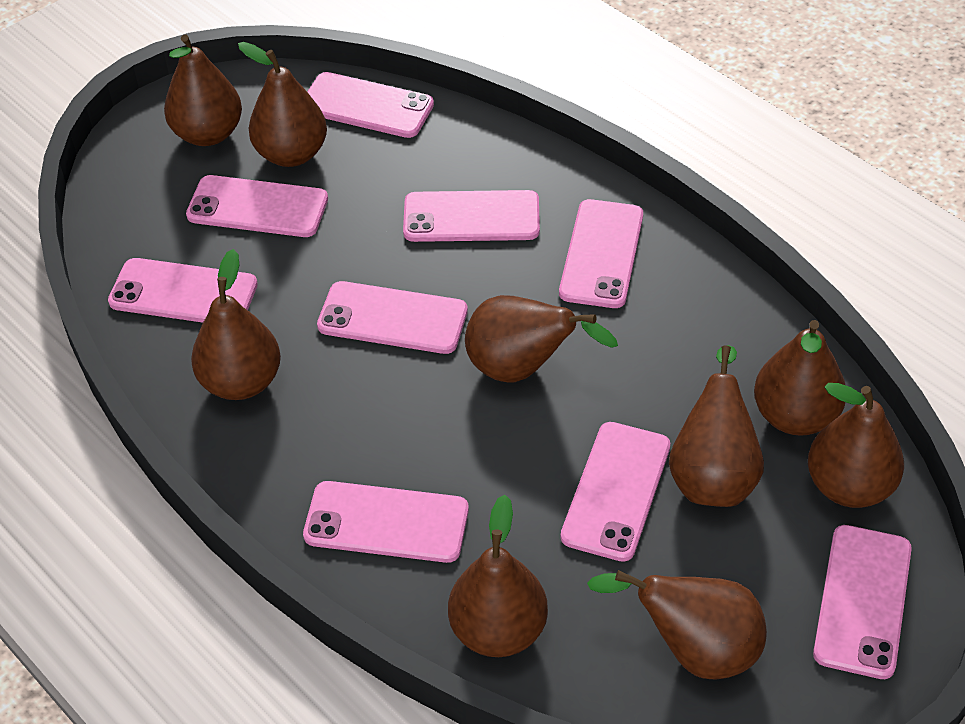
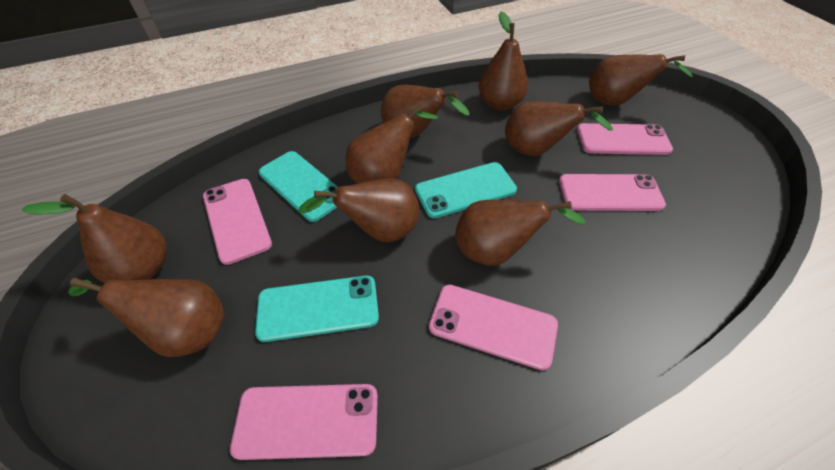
pink phone: [108,258,258,323] [186,175,328,237] [303,481,469,563] [307,72,434,138] [317,281,468,354] [403,190,540,242] [559,199,643,308] [561,422,670,562] [813,525,912,679] = 9 -> [203,179,272,265] [230,384,378,460] [429,285,558,370] [559,174,666,211] [577,123,673,155] = 5
turquoise phone: none = 0 -> [255,276,379,342] [259,151,338,222] [415,162,517,218] = 3

